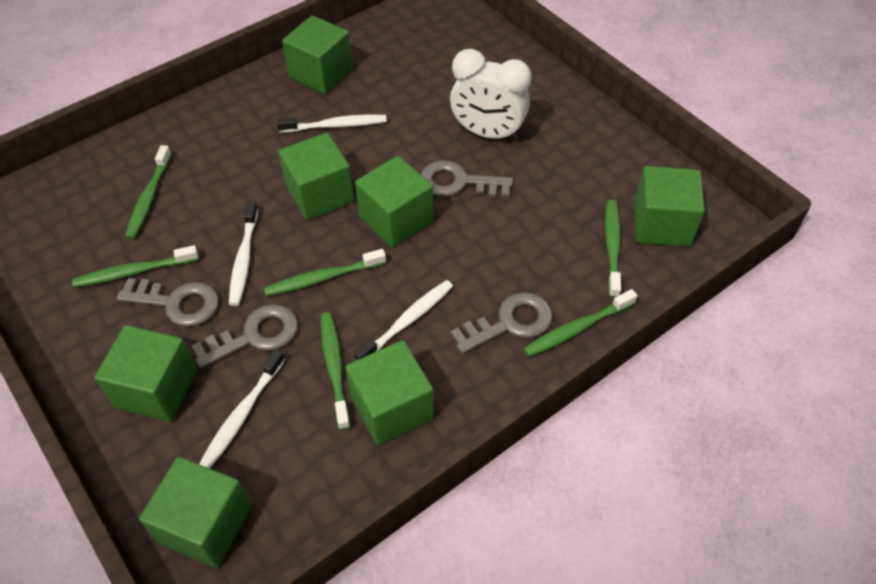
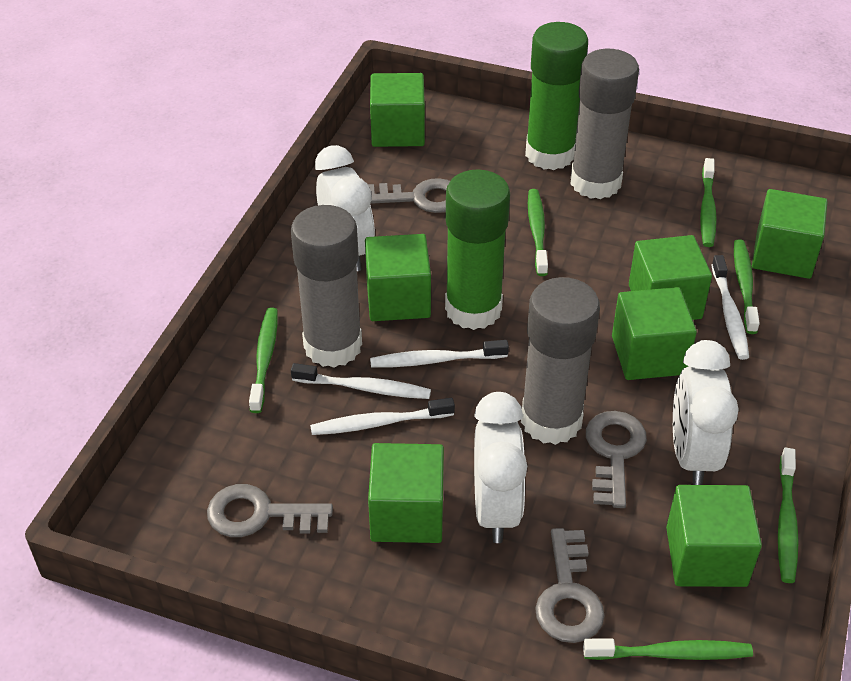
green glue stick: none = 0 -> [445,170,510,330] [525,22,588,170] = 2
grey glue stick: none = 0 -> [291,205,362,368] [521,277,600,445] [571,49,639,199] = 3
white clock: [450,49,531,142] = 1 -> [315,145,375,271] [474,392,527,543] [673,340,739,485] = 3

